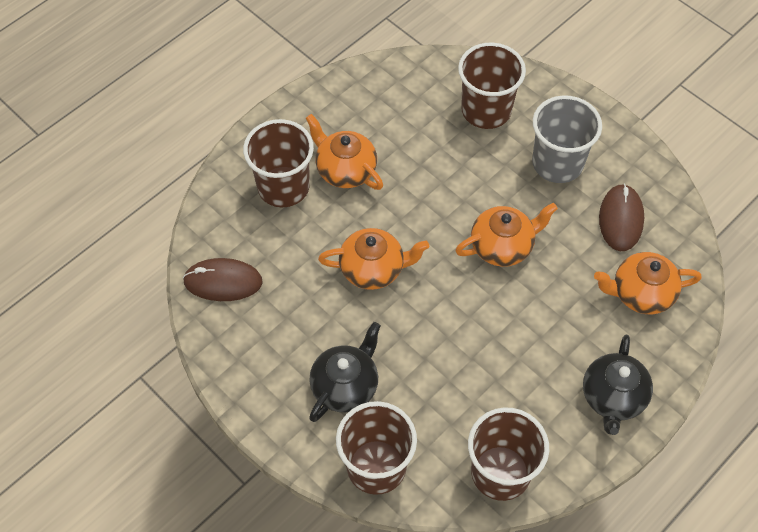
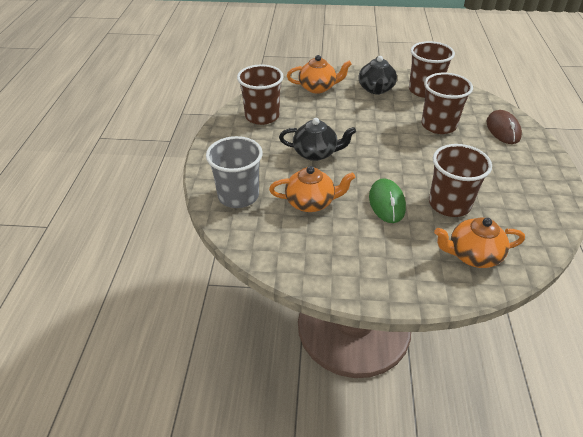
brown mouse: [183,258,263,301] [599,184,644,251] = 2 -> [487,110,522,144] = 1
green mouse: none = 0 -> [369,178,406,223] = 1
orange teapot: [306,114,383,190] [318,228,429,290] [455,203,558,267] [594,252,702,314] = 4 -> [269,166,356,212] [287,55,352,94] [434,217,525,268] = 3

